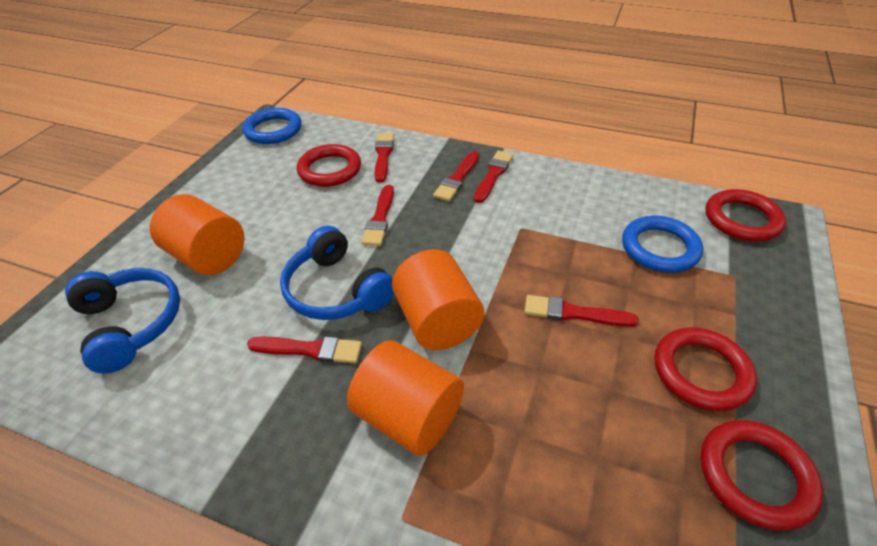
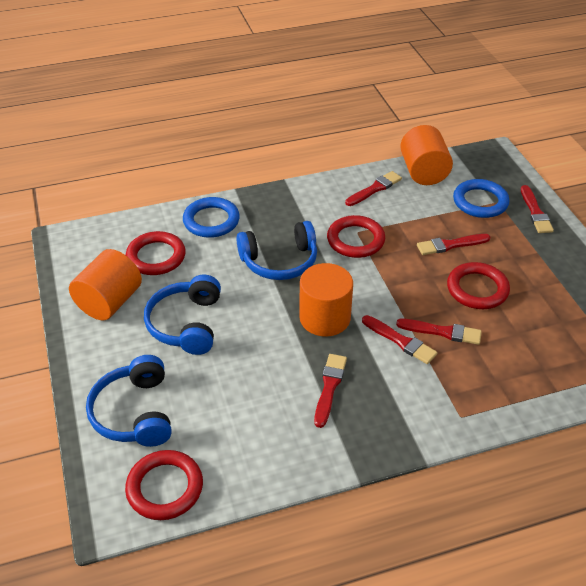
blue headphones: [65,268,180,373] [280,226,394,320] = 2 -> [86,355,172,447] [144,275,221,355] [236,221,317,280] = 3

